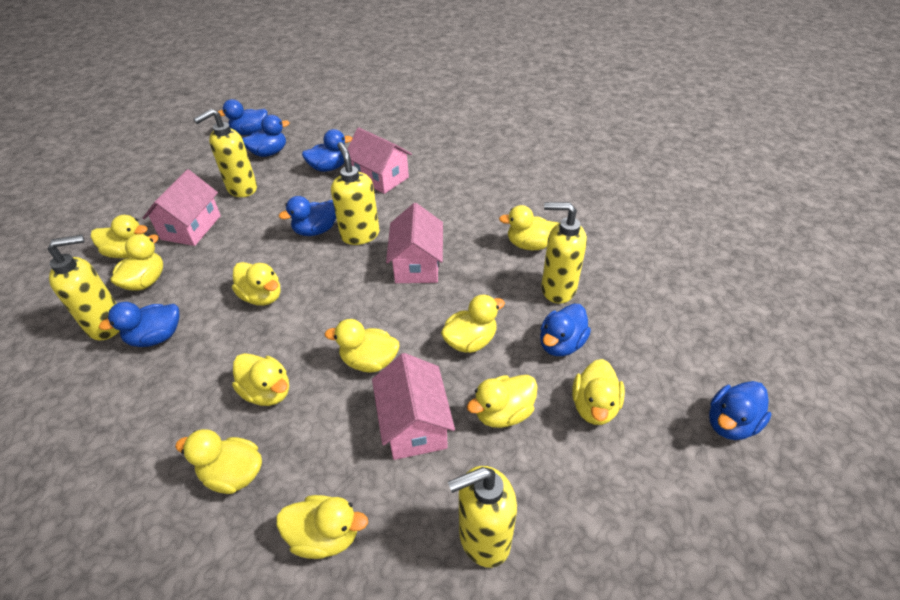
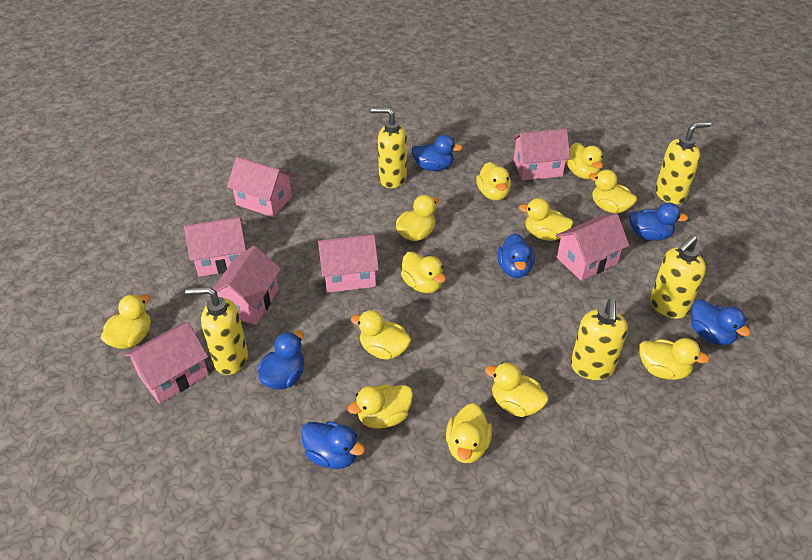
blue duck: [99,302,179,347] [218,99,268,135] [242,115,290,157] [279,196,336,236] [302,129,352,172] [540,304,591,356] [709,381,772,440] = 7 -> [257,331,304,390] [301,421,365,469] [412,135,462,171] [497,233,535,278] [629,202,688,241] [691,299,750,345] = 6
pink house: [143,169,221,246] [347,127,412,194] [372,353,455,460] [386,203,443,283] = 4 -> [125,322,209,404] [184,217,246,277] [208,246,281,325] [227,157,294,217] [318,234,379,293] [513,129,570,180] [555,213,629,281] = 7
yellow duck: [91,215,148,258] [111,234,163,291] [175,429,262,494] [232,262,280,306] [232,353,289,406] [276,495,368,559] [325,319,399,373] [441,295,505,353] [467,375,538,428] [499,205,558,250] [572,359,625,425] = 11 -> [101,294,151,349] [348,384,413,429] [351,310,411,360] [396,195,439,241] [401,252,446,293] [446,403,492,463] [476,162,511,201] [485,362,549,417] [519,198,573,241] [566,143,603,179] [589,170,637,213] [639,338,709,380] = 12

